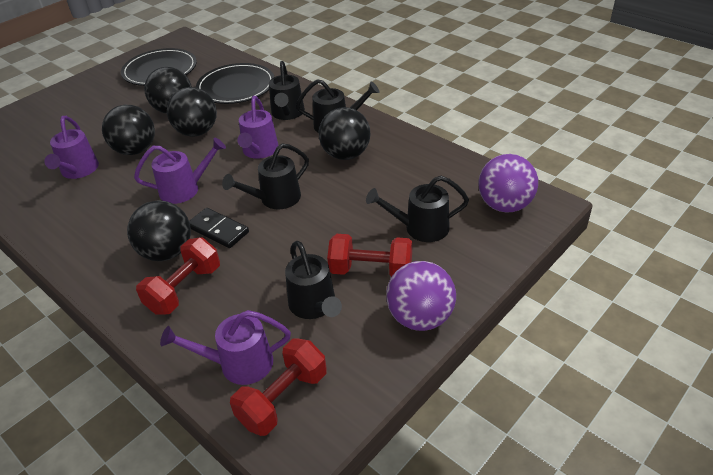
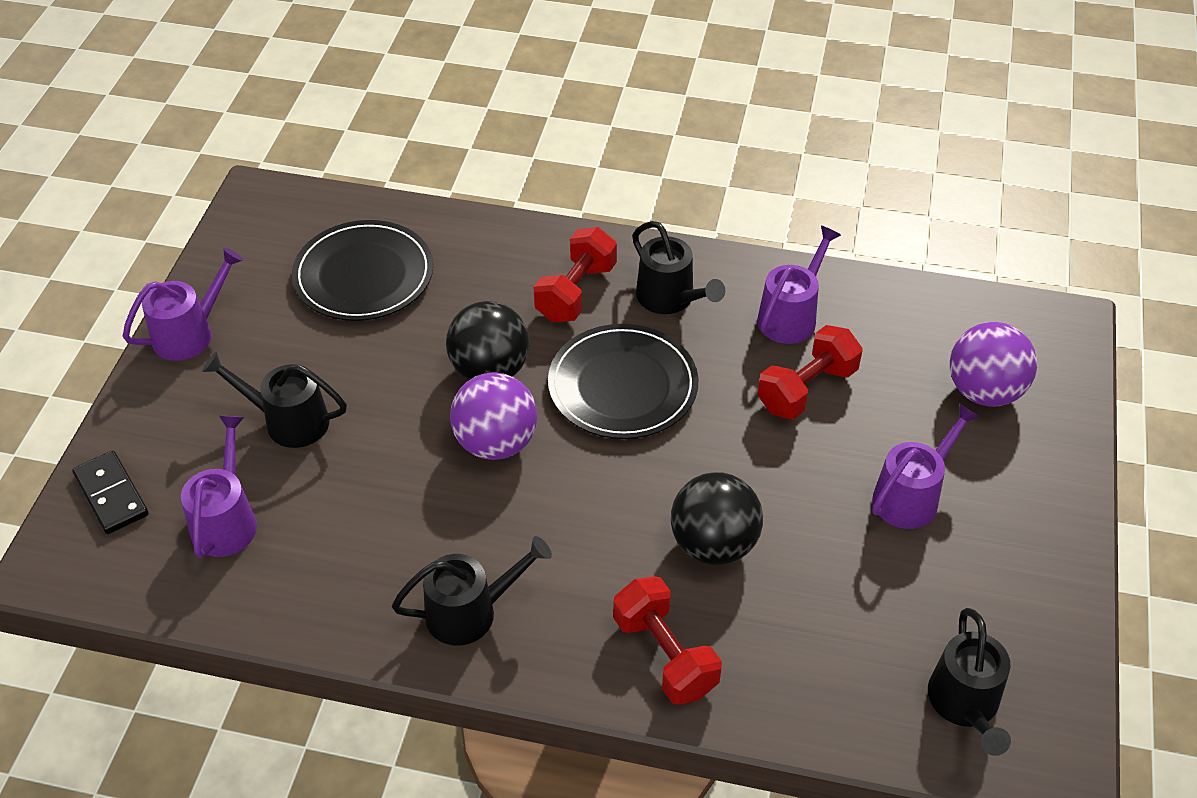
black ball: [102,105,155,155] [127,200,191,261] [144,67,192,114] [167,87,217,137] [318,107,370,160] = 5 -> [446,301,530,380] [671,472,763,565] = 2
black watering can: [222,143,309,209] [269,61,305,120] [285,241,342,319] [296,79,380,132] [366,176,469,242] = 5 -> [202,352,347,448] [392,536,552,645] [632,221,725,314] [928,608,1011,756] = 4

